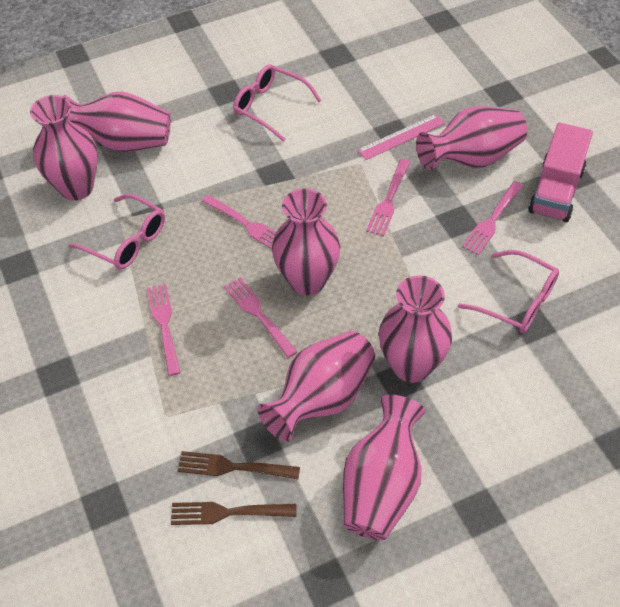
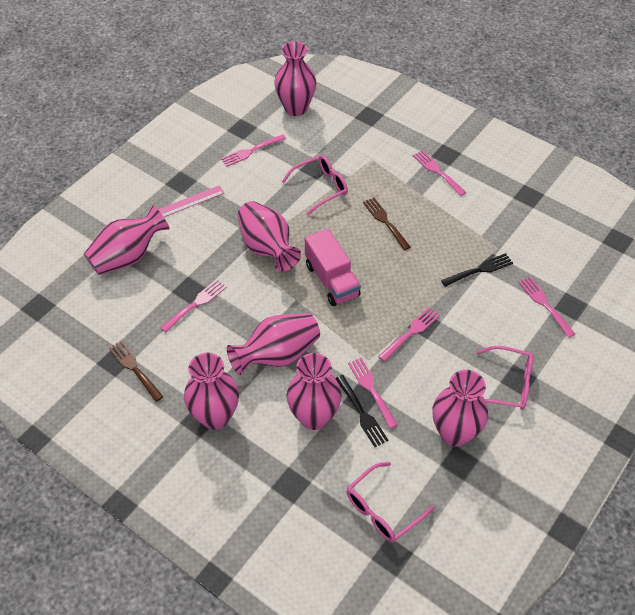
black fork: none = 0 -> [335,375,389,447] [441,253,513,287] = 2
pink fork: [147,284,181,376] [201,195,276,249] [224,277,298,358] [366,159,410,236] [462,181,523,255] = 5 -> [160,279,227,332] [221,134,286,167] [348,357,398,429] [378,307,440,362] [413,150,466,196] [518,277,575,338] = 6

